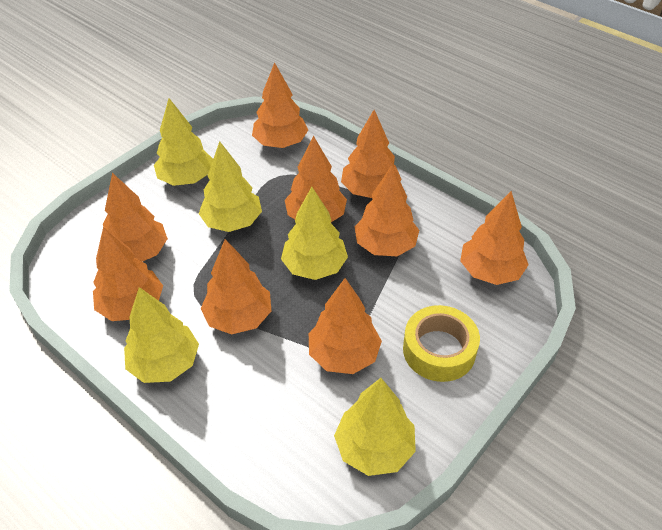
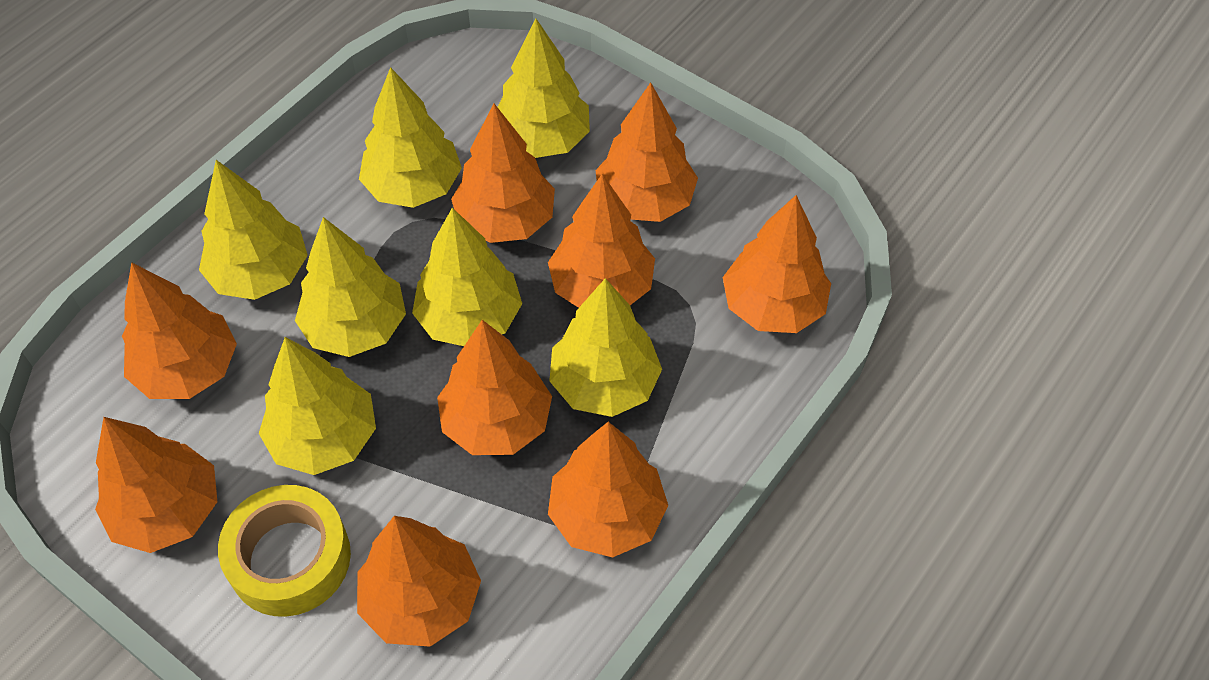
yellow tree: [124,287,199,383] [154,98,213,186] [199,141,262,232] [281,187,348,280] [334,378,416,476] = 5 -> [199,160,308,300] [259,337,376,475] [295,217,406,357] [359,67,462,208] [412,208,522,346] [498,18,590,158] [549,278,662,417] = 7

